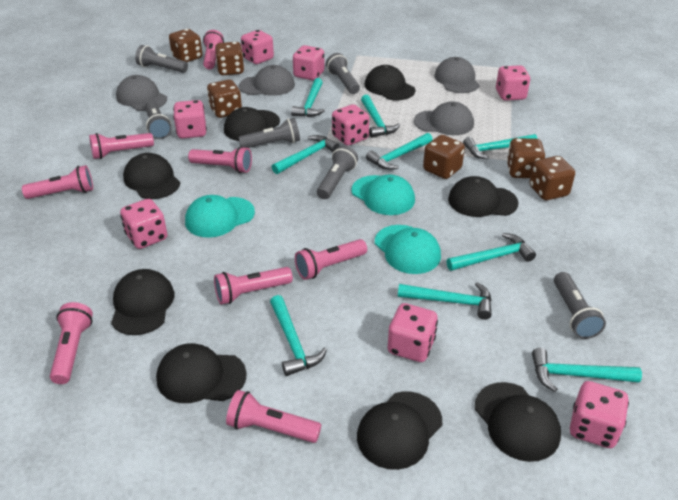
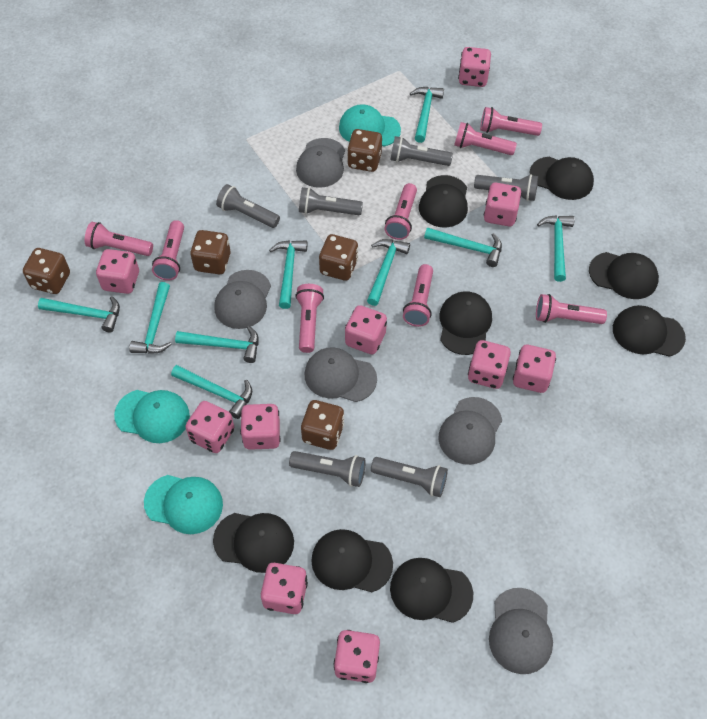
brown dice: [169,29,202,62] [207,79,242,118] [215,42,244,75] [423,135,465,179] [507,138,545,178] [529,156,575,200] = 6 -> [23,248,70,294] [190,230,231,274] [301,400,344,450] [319,234,358,281] [347,129,382,172] = 5
grey cap: [116,75,167,111] [239,65,295,96] [414,101,474,135] [434,57,479,93] = 4 -> [214,270,271,329] [296,138,345,188] [304,347,377,402] [438,397,502,465] [489,588,553,674] = 5
pink dice: [120,199,167,249] [173,100,207,139] [241,30,274,64] [293,45,324,80] [332,104,369,146] [388,303,438,362] [496,65,530,101] [570,381,629,448] = 8 -> [96,249,139,294] [185,401,234,453] [240,404,281,450] [261,563,308,614] [334,630,380,683] [345,305,387,354] [458,47,491,87] [468,340,511,389] [484,183,522,226] [513,345,556,393] = 10

